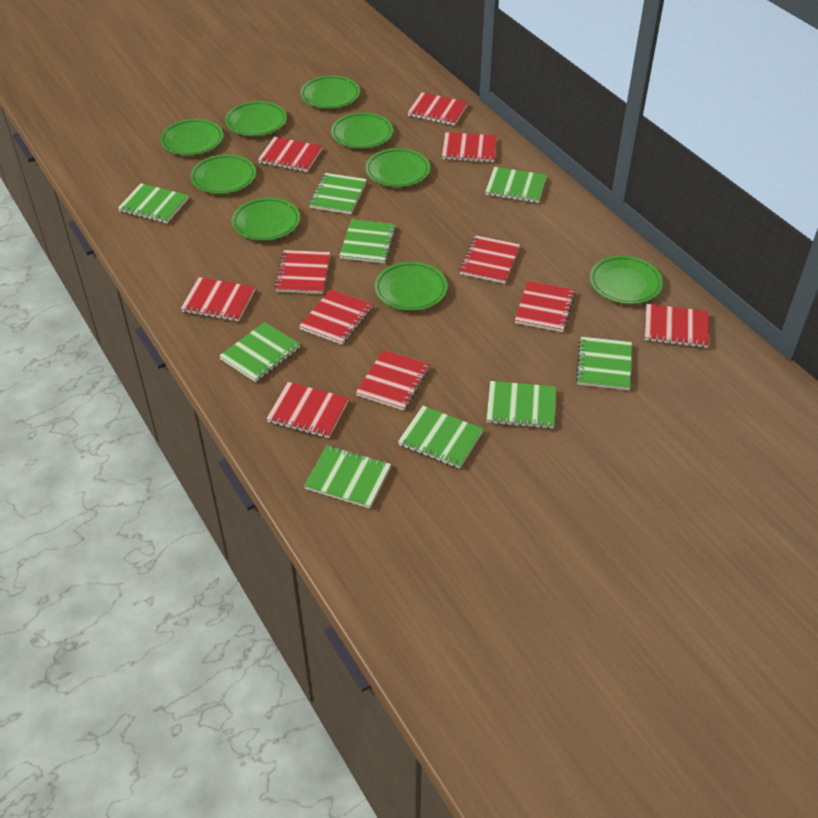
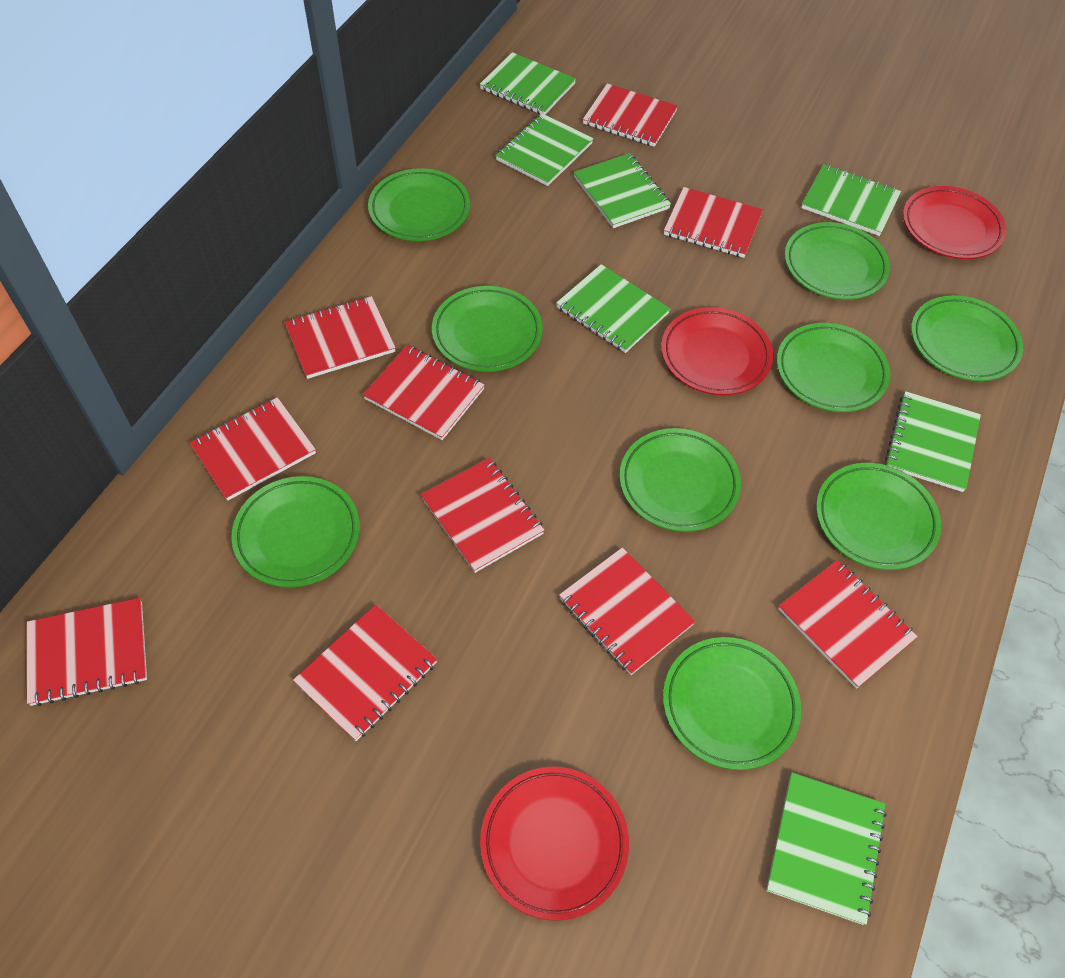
green notebook: [118,183,189,224] [219,322,300,382] [304,445,391,509] [309,173,367,214] [339,220,396,263] [398,406,483,469] [485,167,547,203] [486,381,556,429] [576,337,632,390] = 9 -> [480,52,576,115] [495,113,594,186] [556,264,670,353] [574,153,671,228] [766,772,887,925] [801,164,901,236] [885,391,981,492] = 7
red notebook: [181,277,255,322] [258,137,322,172] [266,382,349,438] [274,250,330,294] [299,289,373,345] [356,350,430,411] [408,92,468,126] [442,132,497,162] [459,235,520,284] [515,281,575,332] [645,304,709,348] = 11 -> [27,598,147,706] [189,397,316,501] [285,296,396,379] [293,604,437,741] [363,345,485,440] [421,458,545,573] [559,547,695,675] [583,84,678,147] [664,187,763,258] [778,560,918,689] = 10
red plate: none = 0 -> [480,767,629,921] [661,307,773,395] [903,186,1006,259] = 3

